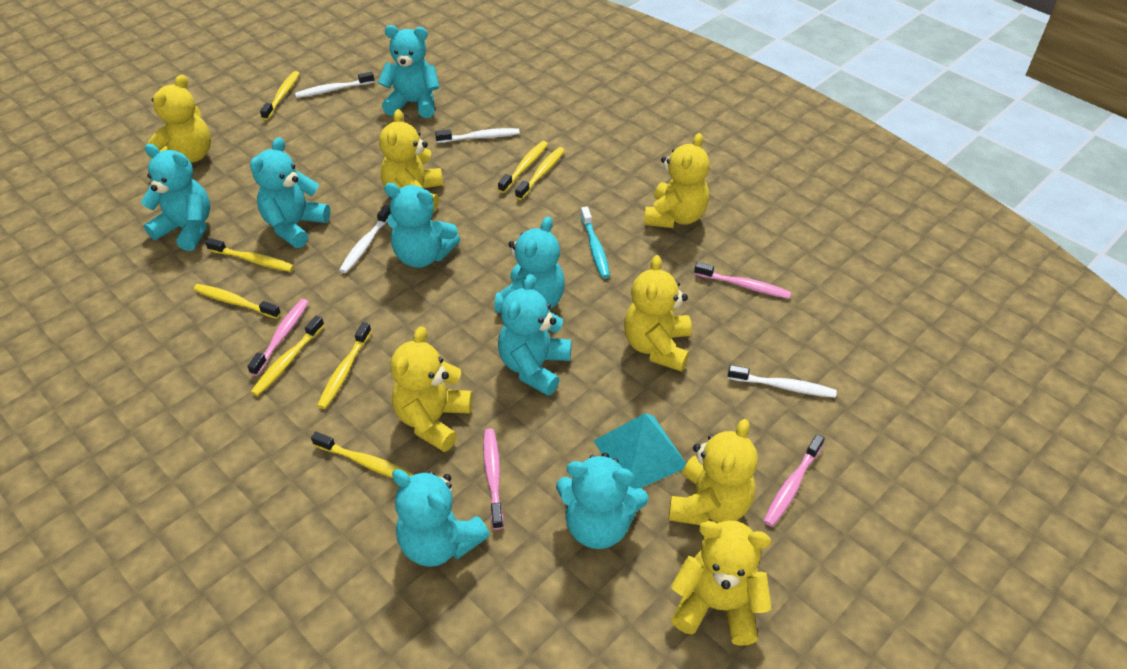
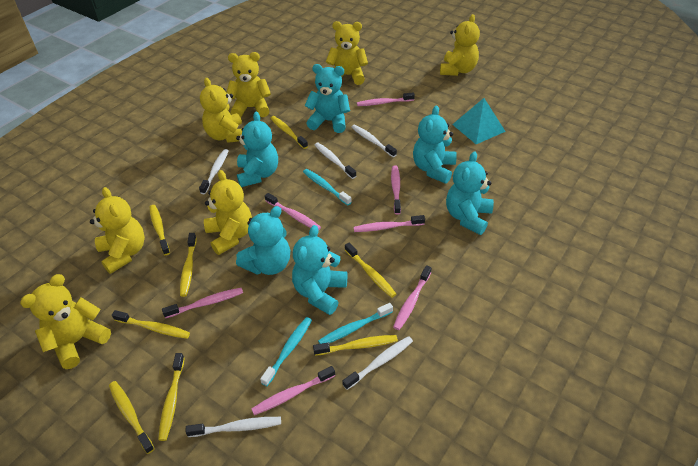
pink toothbrush: [247,299,308,376] [483,428,504,530] [694,262,791,299] [764,434,825,527] = 4 -> [162,288,243,318] [252,366,335,415] [265,193,321,231] [353,215,425,232] [357,92,415,106] [391,165,401,215] [393,265,431,330] = 7
turquoise teddy bear: [140,144,210,251] [250,137,330,248] [378,25,440,118] [384,183,460,268] [392,469,490,567] [494,217,565,313] [498,274,572,396] [556,453,648,549] = 8 -> [236,112,278,187] [236,206,290,275] [292,225,347,315] [304,64,350,133] [413,106,457,184] [446,151,494,235] = 6
turquoise toothbrush: [581,206,610,278] = 1 -> [260,317,312,386] [303,169,352,205] [318,303,393,344] = 3
white toothbrush: [295,72,374,98] [339,205,391,273] [435,128,520,143] [728,365,837,398] = 4 -> [185,417,281,437] [199,149,229,194] [315,143,356,179] [342,336,413,390] [351,125,397,157] = 5

